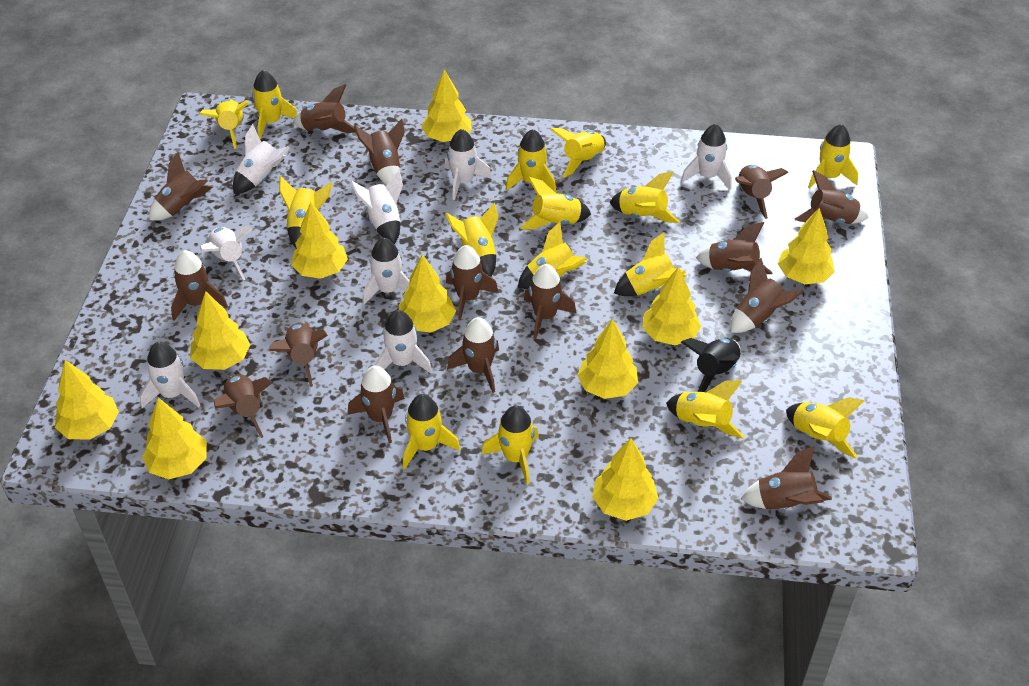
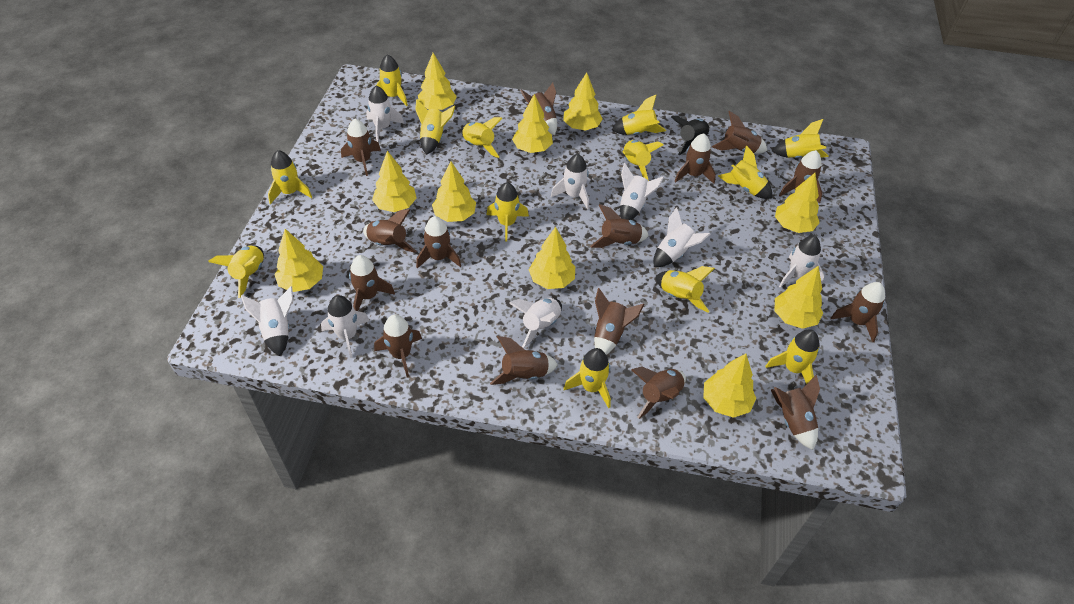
yellow rocket: [199,99,249,149] [252,70,297,139] [279,176,332,249] [403,394,460,469] [445,202,498,277] [482,405,539,485] [506,129,556,193] [518,222,587,289] [520,177,591,229] [551,128,606,178] [610,171,680,223] [614,232,687,296] [666,380,745,439] [786,397,864,459] [808,124,858,189] = 15 -> [208,245,264,298] [268,150,312,204] [376,54,408,106] [415,99,455,155] [461,117,502,158] [487,182,529,242] [563,348,611,408] [612,95,666,135] [622,140,664,181] [656,266,715,312] [718,145,772,199] [766,330,820,384] [772,119,829,158] = 13

